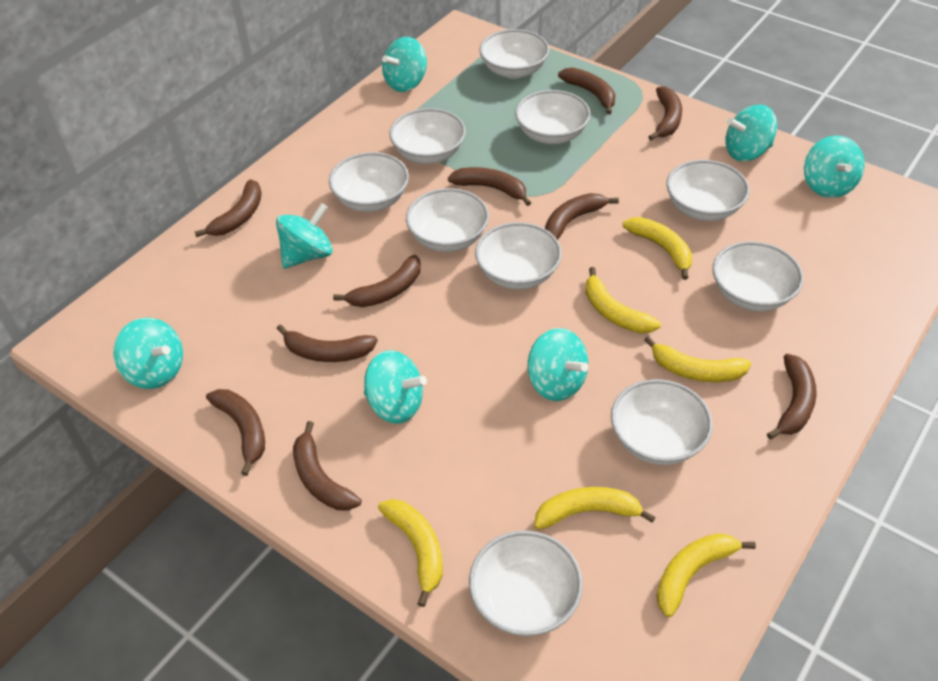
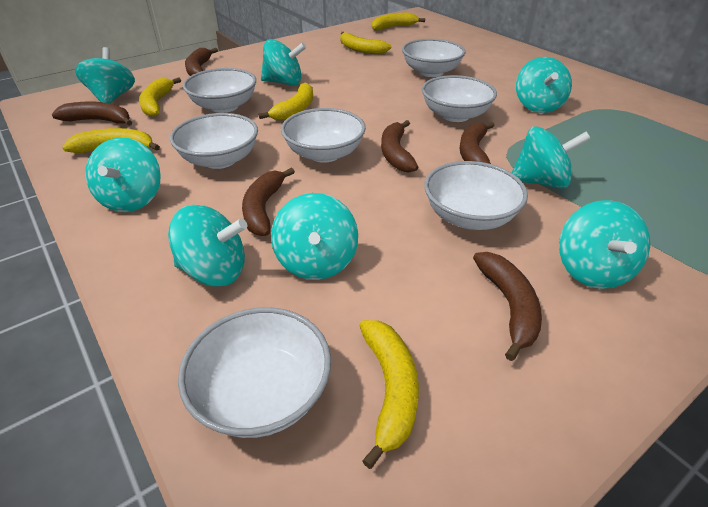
brown banana: [194,179,262,237] [206,389,265,476] [277,324,378,362] [293,421,361,510] [333,255,421,307] [448,167,531,206] [545,193,619,240] [558,67,615,114] [649,86,682,140] [767,354,817,439] = 10 -> [52,101,132,126] [185,48,218,76] [242,168,295,236] [381,120,418,173] [459,122,495,164] [473,252,542,361] = 6
turquoise spinning top: [114,317,183,389] [276,203,333,268] [364,350,427,424] [382,37,427,92] [528,328,588,401] [725,105,777,161] [804,135,865,198] = 7 -> [75,47,135,103] [85,137,161,212] [168,205,247,287] [261,39,306,86] [271,193,358,280] [512,126,591,189] [516,57,572,113] [559,200,650,289] = 8
white bowl: [329,152,409,212] [389,108,466,164] [406,188,489,252] [469,531,583,636] [475,222,562,290] [479,29,549,79] [515,90,590,144] [611,379,713,465] [666,160,749,221] [712,241,803,311] = 10 -> [170,113,258,169] [178,307,331,438] [183,68,256,113] [281,108,366,163] [402,39,466,77] [422,75,497,122] [424,161,528,230] = 7

